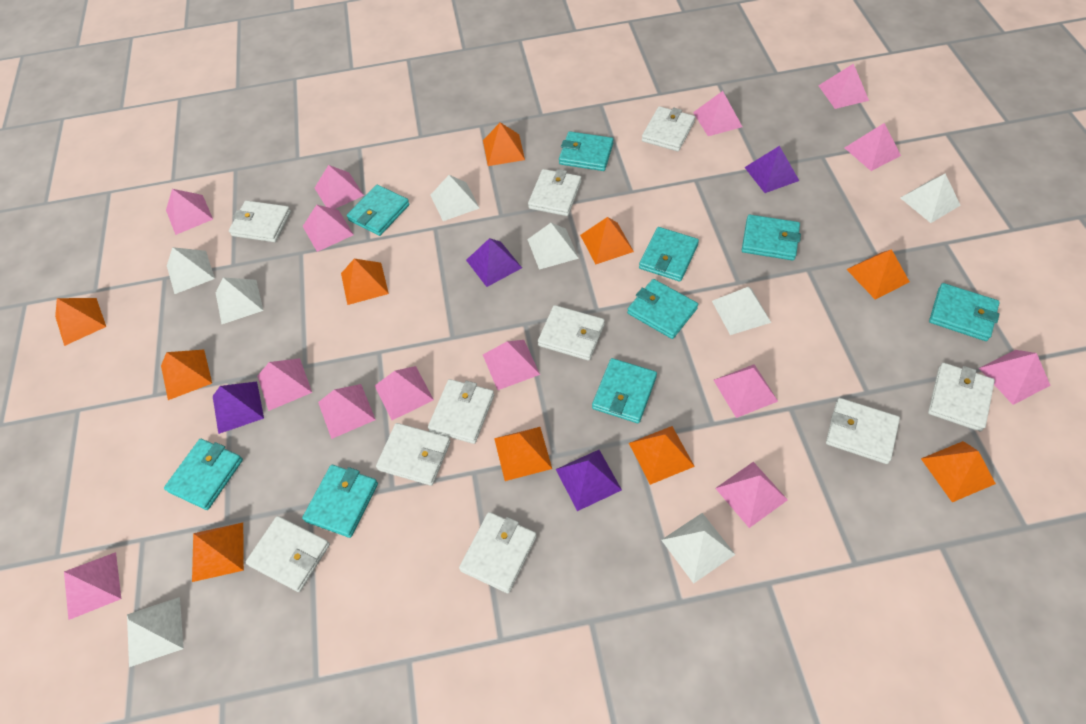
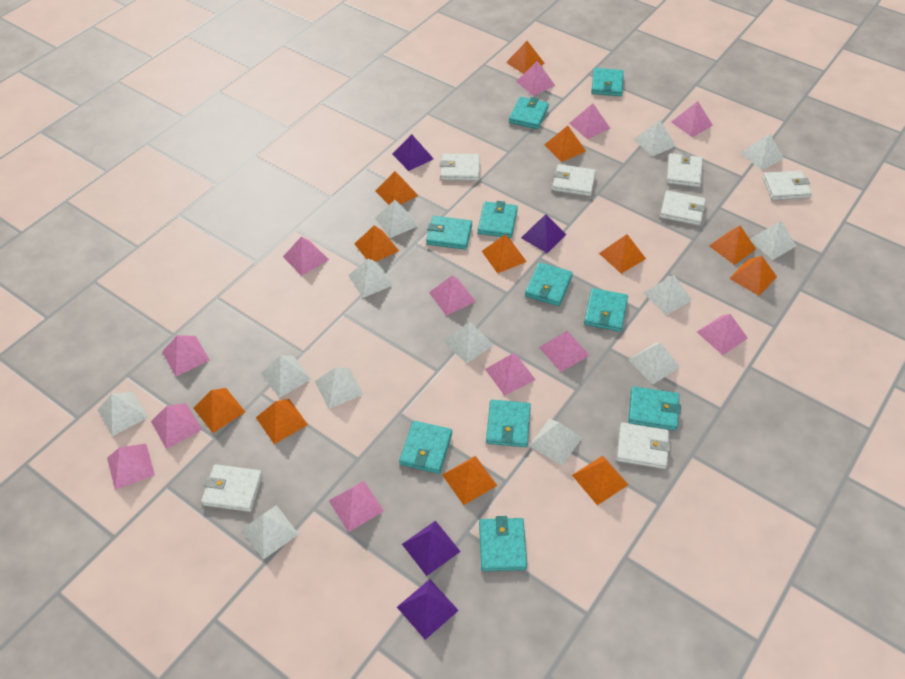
orange pyramid: [55,298,106,346] [161,350,212,400] [192,522,244,582] [341,259,389,305] [483,122,525,166] [494,427,552,481] [580,217,634,264] [629,426,695,485] [846,249,910,300] [921,441,996,502] = 10 -> [193,388,245,433] [256,399,308,444] [354,225,399,262] [375,171,419,205] [442,456,498,505] [482,235,527,273] [506,41,545,74] [544,126,586,162] [572,456,628,505] [599,234,646,274] [709,226,756,265] [729,256,777,296] = 12
pink pyramid: [64,552,121,620] [166,189,213,235] [257,358,312,411] [303,205,354,252] [315,165,364,209] [318,384,376,439] [375,366,434,420] [483,340,540,390] [693,91,742,136] [714,364,778,418] [715,462,788,528] [818,63,869,109] [845,123,901,171] [979,350,1051,405] = 14 -> [107,444,155,490] [151,403,202,449] [162,335,210,376] [283,236,329,276] [329,481,384,532] [429,276,476,316] [485,354,536,396] [516,61,555,96] [539,331,590,372] [569,104,611,140] [671,101,713,137] [697,314,748,355] = 12
turquoise wallet: [164,439,243,510] [302,465,378,538] [347,185,410,236] [559,131,613,171] [592,358,657,423] [627,279,698,339] [639,227,699,282] [742,215,801,261] [929,283,1000,341] = 9 -> [399,421,452,474] [426,216,472,250] [478,201,518,238] [479,516,527,571] [486,400,531,447] [509,97,549,129] [525,262,573,306] [584,288,628,332] [591,68,624,96] [628,386,681,430] = 10
white pyramid: [127,597,184,667] [167,247,215,294] [216,277,263,324] [431,175,479,221] [527,223,579,270] [661,513,735,584] [712,286,771,335] [901,174,961,223] = 8 -> [98,391,148,436] [241,505,299,560] [261,355,311,398] [315,367,364,409] [348,258,393,298] [375,200,418,238] [444,322,494,364] [529,419,582,466] [628,343,680,384] [634,120,676,157] [644,275,692,315] [740,133,784,170] [750,221,796,260] = 13
white wallet: [229,201,291,242] [246,516,330,592] [376,423,451,486] [428,379,494,444] [459,512,537,593] [528,169,581,216] [538,305,605,361] [642,106,695,151] [826,398,900,464] [928,363,995,431] = 10 -> [201,464,263,512] [440,154,480,181] [552,164,596,196] [616,422,671,469] [660,191,706,226] [667,153,702,187] [763,171,812,200] = 7

